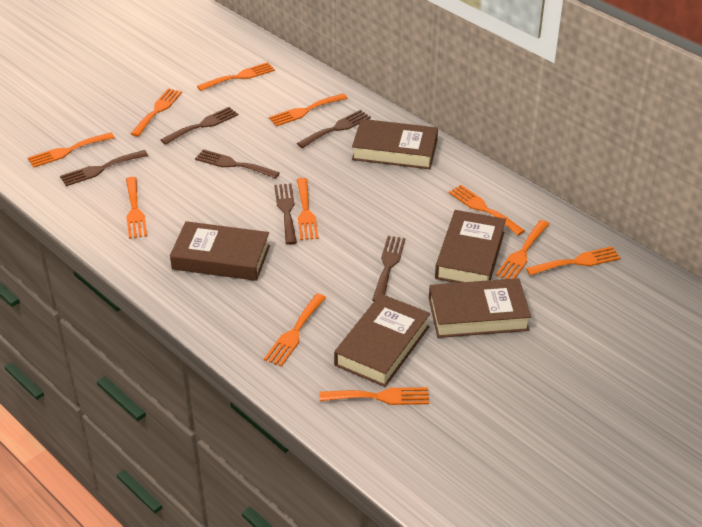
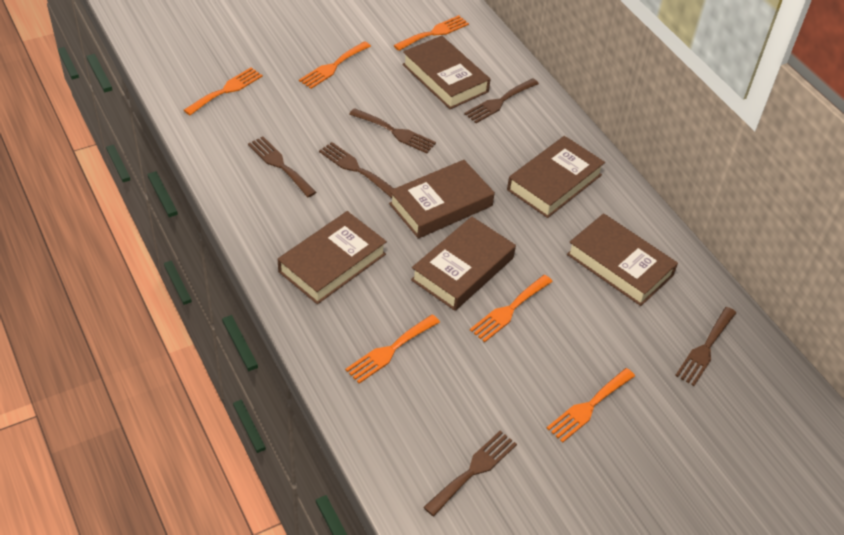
brown book: [170,221,270,281] [334,294,430,387] [352,119,438,169] [429,278,531,338] [435,210,506,283] = 5 -> [278,211,387,304] [389,160,495,239] [402,36,491,109] [411,216,516,311] [507,136,605,218] [567,213,678,306] = 6
orange fork: [28,132,115,168] [126,177,147,239] [131,88,182,137] [197,62,275,91] [264,293,326,367] [269,93,348,126] [297,178,318,240] [319,387,429,405] [449,185,525,235] [496,220,549,279] [526,246,621,276] = 11 -> [184,67,263,115] [299,41,371,89] [345,314,440,383] [394,15,469,51] [470,275,553,342] [547,368,635,443] = 6

